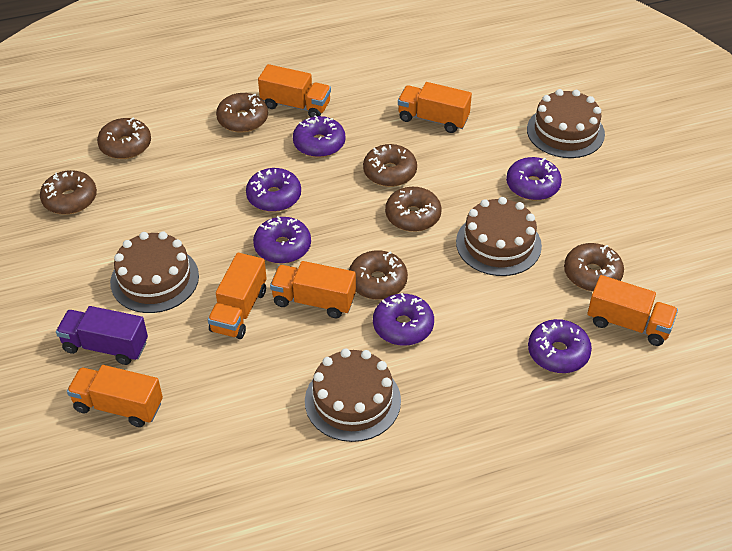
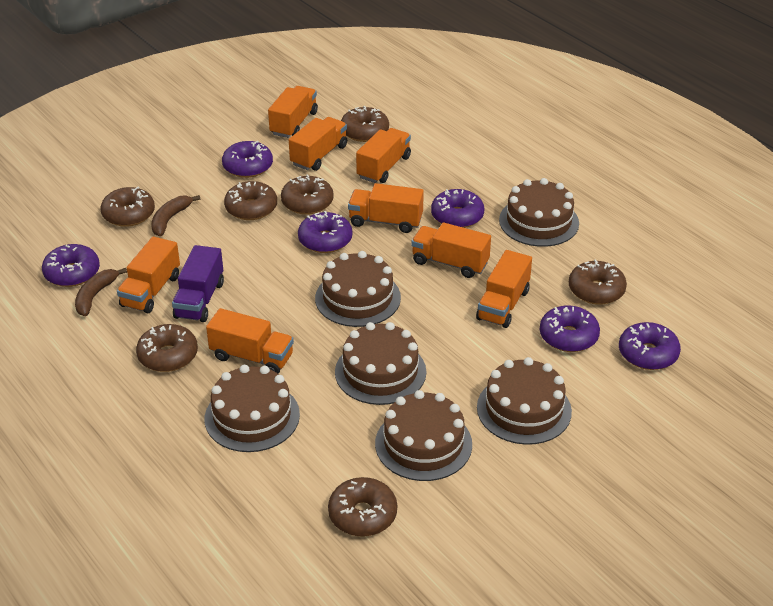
brown banana: none = 0 -> [75,268,127,316] [151,195,200,236] = 2
brown cake: [110,232,199,313] [305,348,401,442] [456,197,542,276] [527,89,605,158] = 4 -> [205,365,300,452] [315,251,401,327] [335,322,426,405] [375,390,472,481] [477,357,572,445] [499,178,579,247] = 6
orange truck: [67,365,163,427] [208,253,267,339] [258,64,331,117] [270,261,356,318] [398,82,472,133] [587,275,678,346] = 6 -> [117,236,180,313] [206,308,294,373] [268,86,318,138] [289,117,347,171] [348,183,424,233] [356,128,411,183] [411,223,491,278] [476,250,532,328] = 8

